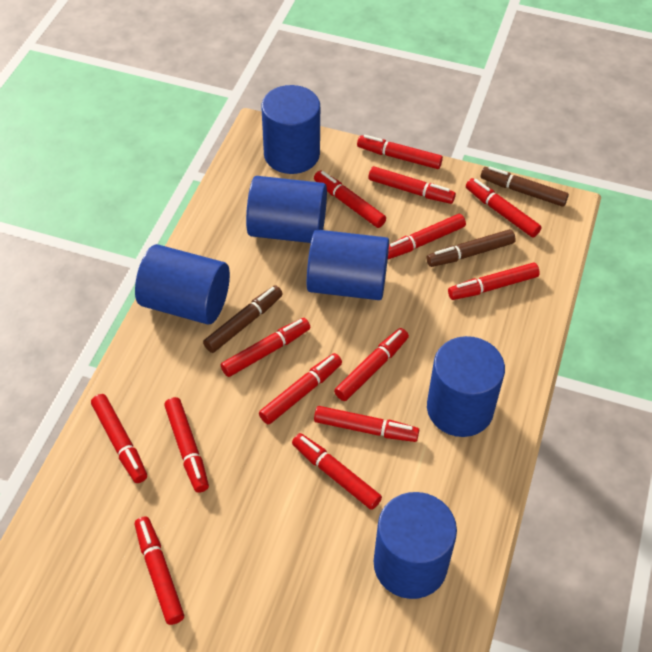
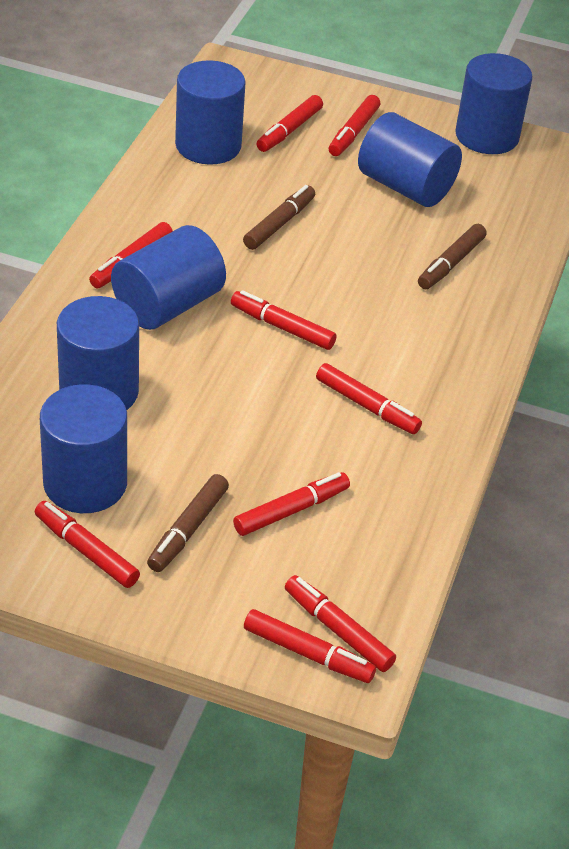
red marker: [91,394,147,483] [135,517,184,625] [164,397,209,493] [221,318,310,377] [259,353,342,424] [292,433,382,510] [314,170,386,228] [314,406,419,442] [334,328,409,401] [357,135,443,169] [368,166,456,204] [388,214,466,259] [448,262,540,300] [466,178,541,237] = 14 -> [35,501,140,588] [89,222,173,288] [231,290,337,350] [233,472,350,536] [244,609,376,683] [256,95,323,152] [285,575,396,672] [316,363,422,434] [329,95,380,156] = 9

